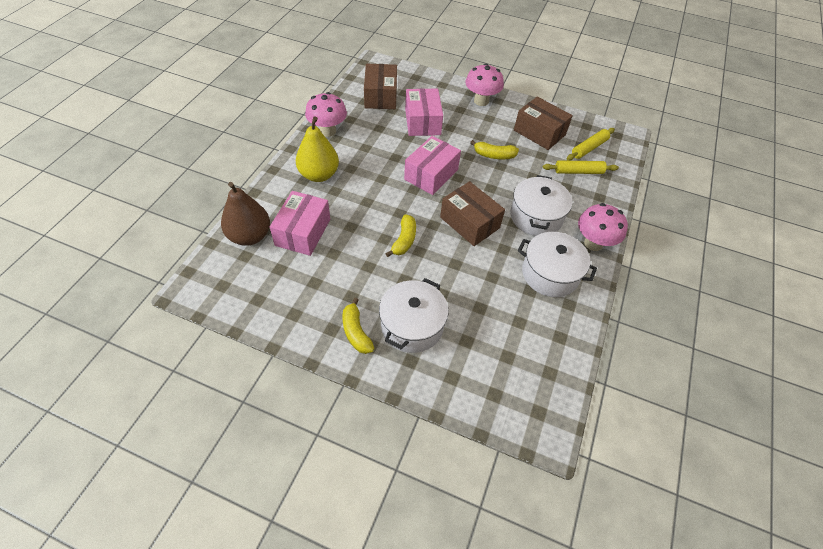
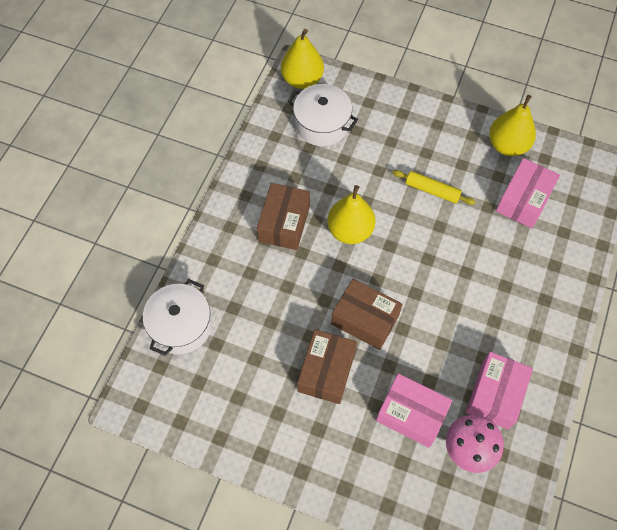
brown pear: [221,182,270,246] = 1 -> none = 0
pink mushroom: [305,92,347,137] [465,63,504,106] [578,203,628,251] = 3 -> [446,415,504,473] = 1
white pot: [379,278,449,353] [510,175,572,236] [518,232,597,297] = 3 -> [143,279,212,356] [288,84,358,146] = 2
yellow banana: [343,298,375,354] [385,215,416,257] [470,140,519,159] = 3 -> none = 0
yellow pear: [296,117,339,182] = 1 -> [281,29,324,89] [327,185,375,244] [489,95,536,156] = 3
yellow rolling pin: [543,160,619,174] [567,128,615,161] = 2 -> [393,170,475,205] = 1

